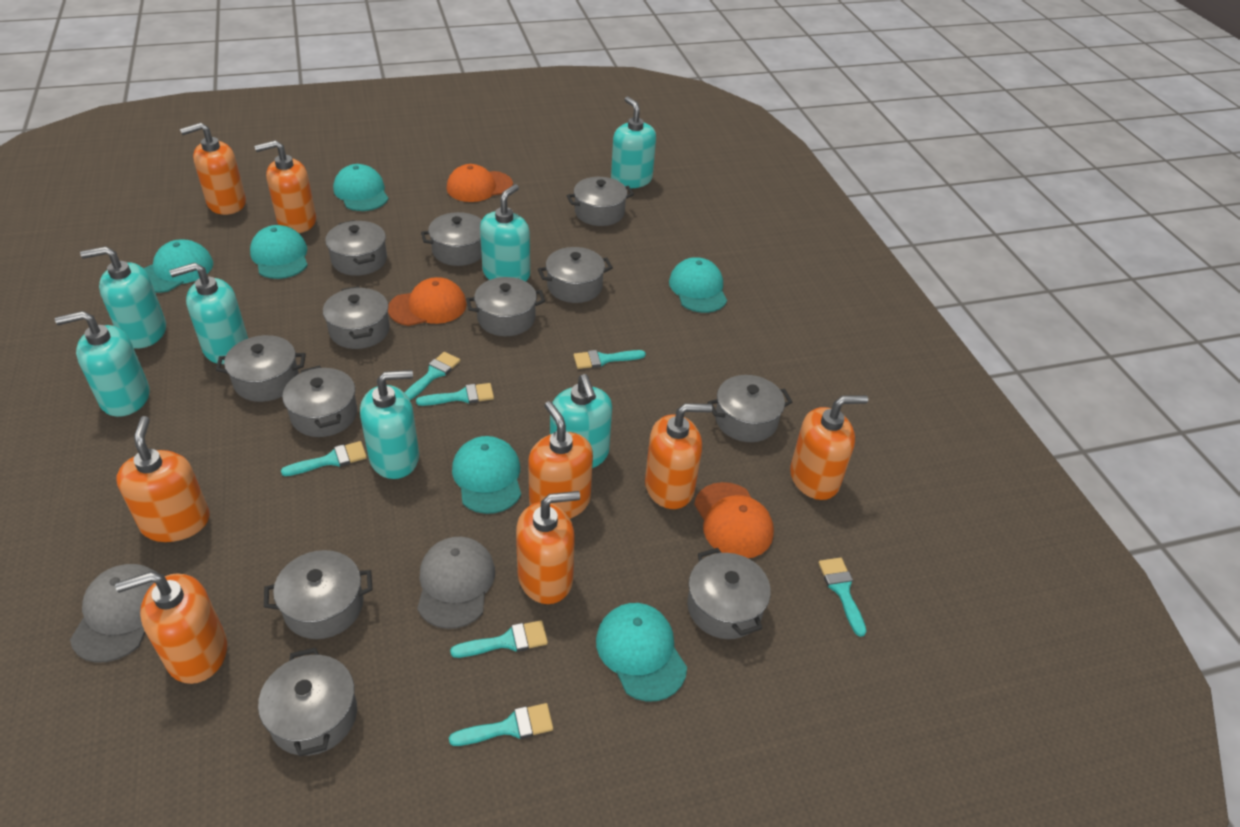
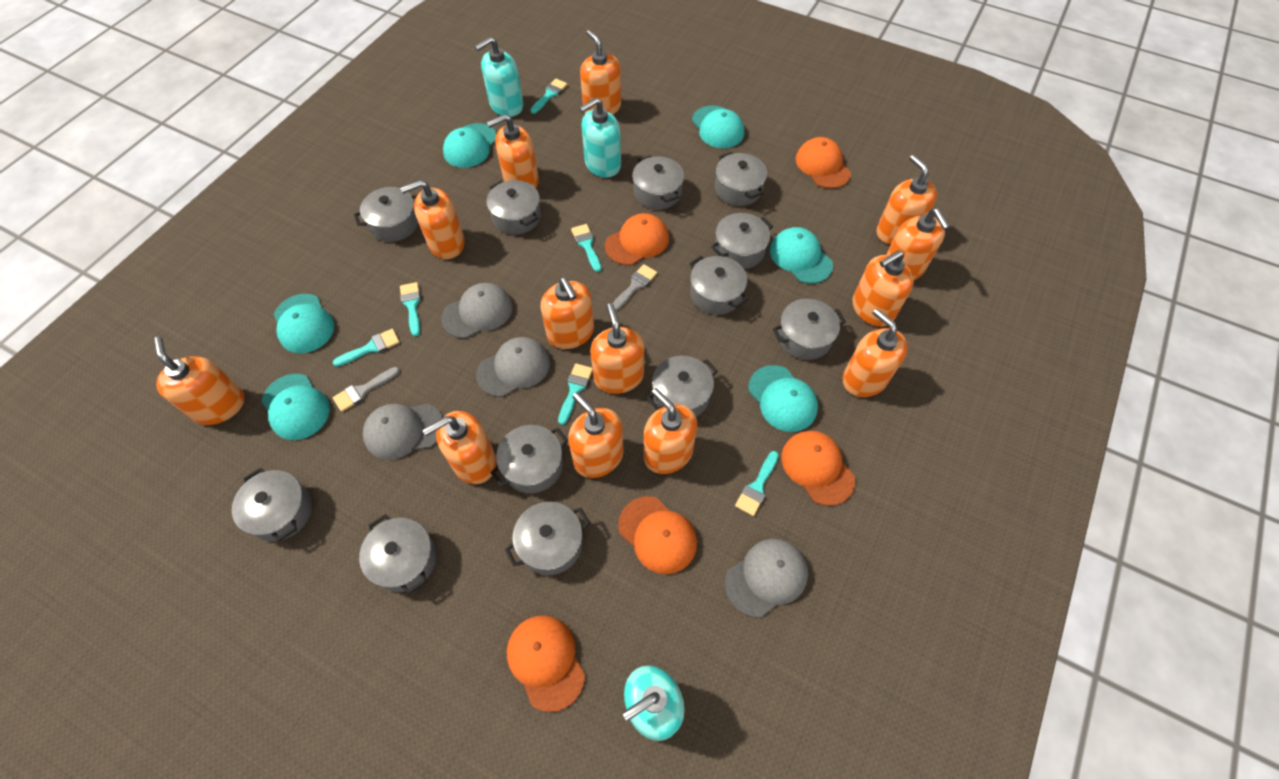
grey brush: none = 0 -> [333,367,400,412] [613,264,657,311] = 2
grey cap: [70,564,157,663] [417,537,495,629] = 2 -> [363,403,443,460] [441,283,513,339] [476,337,550,397] [725,539,808,617] = 4
orange cap: [388,277,467,326] [447,164,513,202] [694,482,774,558] = 3 -> [507,615,585,712] [605,213,669,265] [618,496,697,574] [781,431,855,506] [796,137,851,189] = 5
orange soap dispenser: [115,571,227,684] [116,416,210,542] [180,122,246,215] [254,140,316,233] [516,491,580,604] [528,401,593,519] [645,403,712,509] [790,395,868,500] = 8 -> [154,337,245,425] [400,180,465,259] [422,411,496,484] [487,114,539,188] [541,277,594,349] [568,392,624,478] [580,30,621,115] [590,303,644,394] [644,388,697,474] [842,309,908,397] [853,250,914,327] [876,155,937,245] [886,208,950,281] = 13
turquoise brush: [281,441,367,476] [405,352,460,400] [416,383,494,406] [449,703,553,746] [450,620,548,658] [574,350,646,369] [818,558,867,637] = 7 -> [332,329,400,367] [400,282,421,336] [530,78,567,114] [558,363,593,425] [571,224,601,272] [735,451,779,516] = 6
turquoise soap dispenser: [55,311,149,417] [80,246,166,349] [169,263,248,364] [360,370,419,479] [480,184,530,281] [550,374,612,468] [611,96,656,188] = 7 -> [475,37,524,117] [579,97,621,178] [622,665,685,741] = 3

